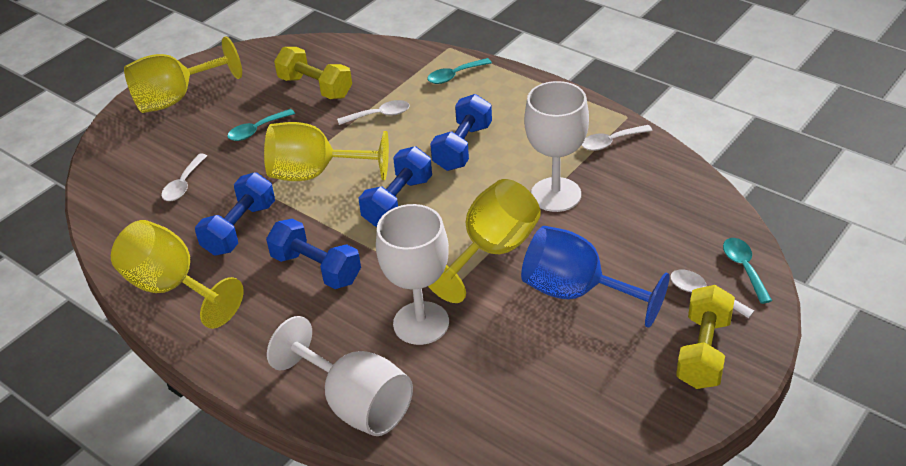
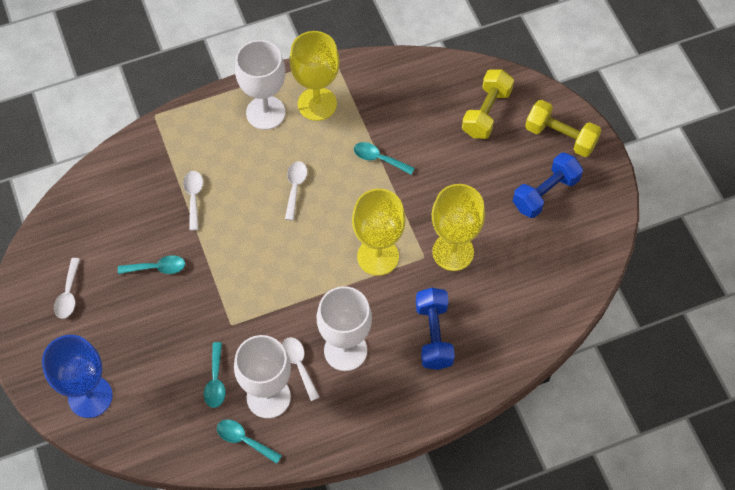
blue dumbbell: [195,172,275,256] [266,218,361,289] [359,146,432,227] [430,94,492,171] = 4 -> [416,288,455,370] [513,152,583,218] = 2
turquoise spoon: [227,109,295,141] [427,58,492,84] [723,238,772,304] = 3 -> [118,255,185,274] [204,342,226,408] [217,419,282,464] [354,142,415,175] = 4
yellow goblet: [111,220,244,329] [124,36,242,113] [264,122,389,181] [428,179,541,303] = 4 -> [289,31,340,121] [352,189,406,276] [431,184,485,271] = 3

